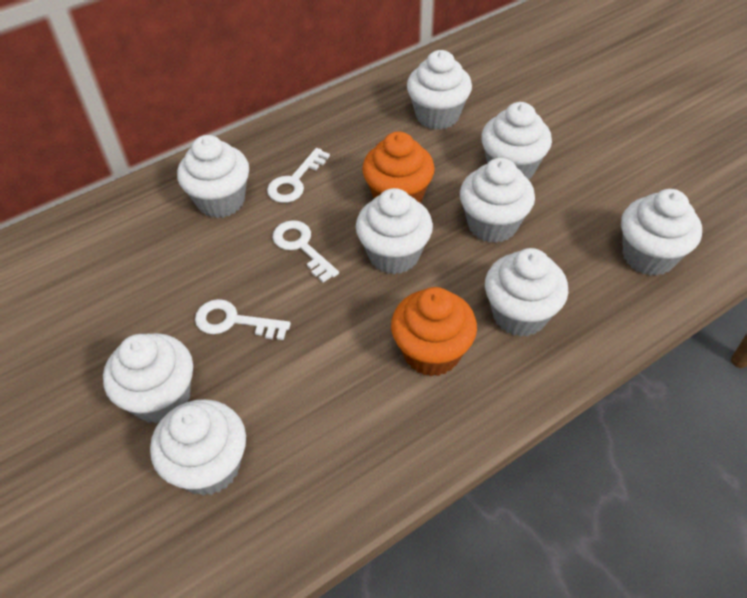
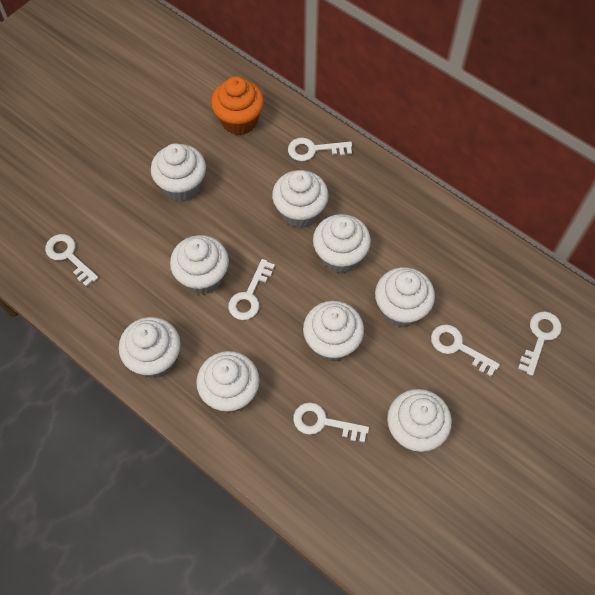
orange cupcake: [362,131,435,203] [391,287,477,377] = 2 -> [211,76,264,135] = 1
white key: [195,299,291,340] [267,148,330,203] [273,220,339,282] = 3 -> [45,234,98,287] [228,259,275,320] [288,138,352,161] [293,402,369,442] [431,325,500,376] [518,312,562,376] = 6

